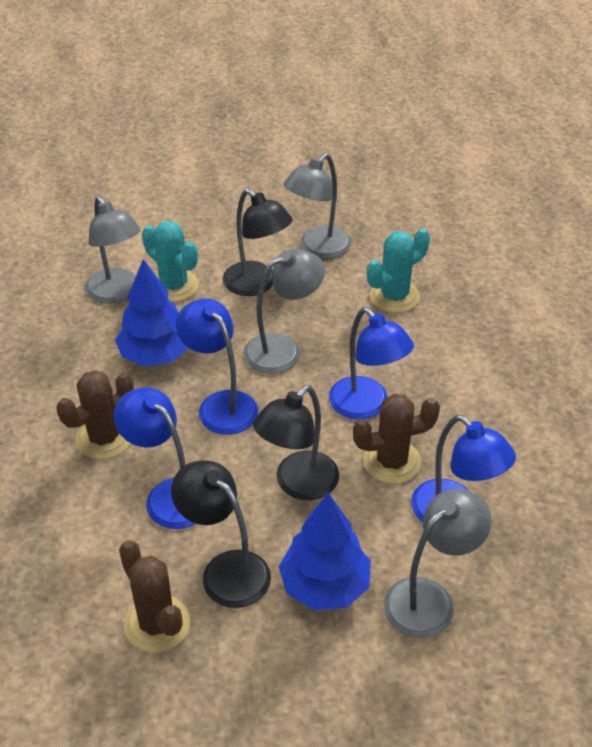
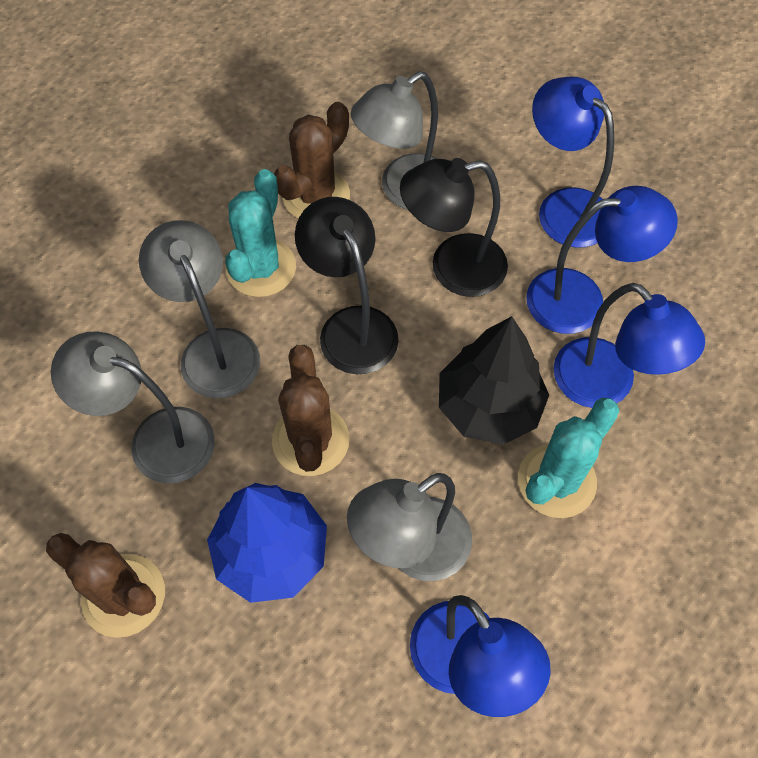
black lamp: [171,460,271,608] [223,189,293,296] [253,385,339,500] = 3 -> [295,197,398,374] [400,158,508,297] = 2
black tree: none = 0 -> [439,316,549,445] = 1
blue tree: [115,259,189,366] [279,493,371,610] = 2 -> [207,483,327,603] = 1

